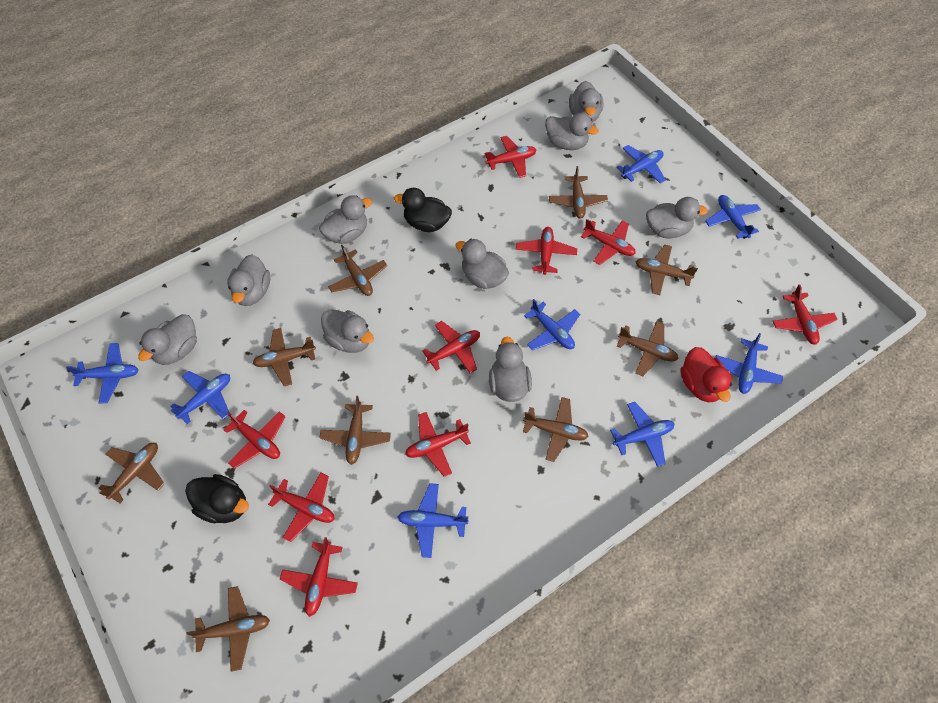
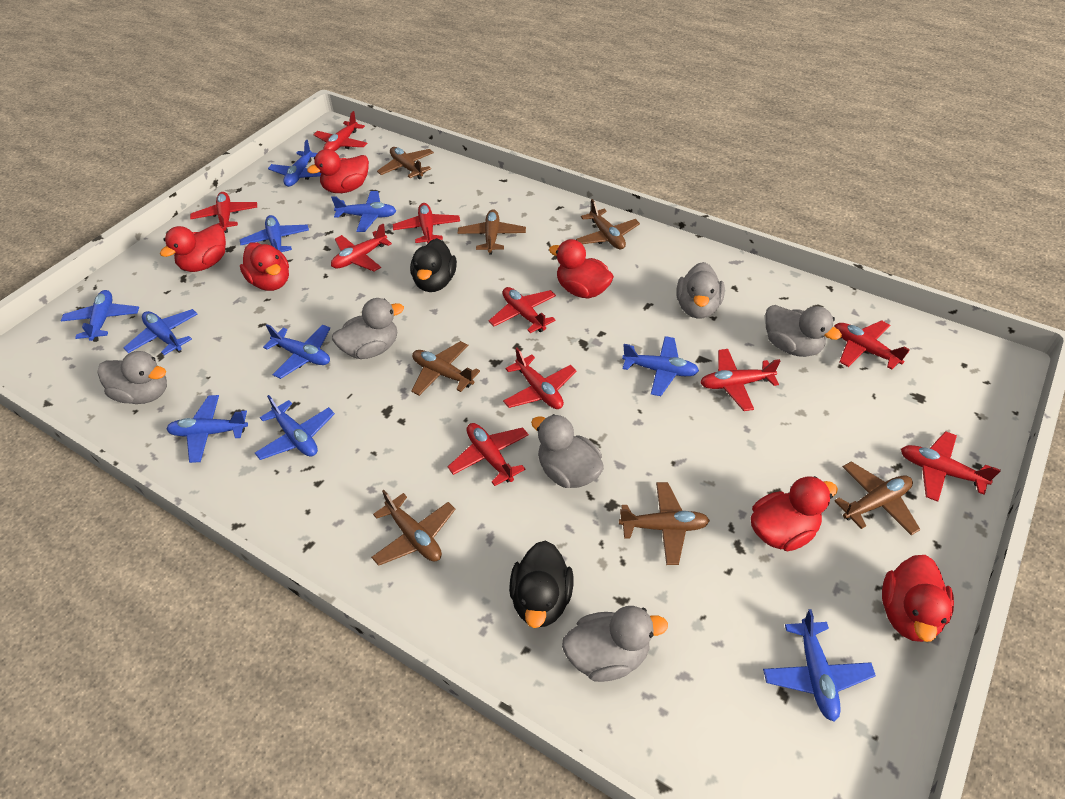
blue plane: [66,343,138,404] [170,371,230,424] [398,483,468,558] [524,299,580,350] [610,402,674,467] [616,145,666,183] [705,195,761,239] [715,333,783,394] = 8 -> [61,290,139,342] [123,309,197,355] [166,395,248,463] [240,215,309,252] [255,395,335,460] [263,324,330,379] [268,140,321,187] [331,191,396,232] [622,336,699,396] [763,609,876,722] = 10
brown plane: [98,443,165,503] [186,586,270,672] [253,328,316,386] [319,396,391,465] [328,245,387,296] [523,397,589,462] [549,166,608,219] [617,321,679,376] [636,245,698,295] = 9 -> [371,490,455,566] [377,147,434,179] [411,341,480,396] [458,209,526,254] [576,199,640,249] [619,482,710,565] [834,461,921,535] = 7
grey duck: [138,314,197,365] [227,254,270,306] [319,195,372,244] [321,309,374,353] [455,239,509,289] [489,337,532,402] [545,113,599,150] [569,81,603,122] [646,197,708,239] = 9 -> [97,351,167,404] [332,298,404,359] [531,414,604,488] [562,606,668,682] [677,262,725,319] [765,305,842,357] = 6
red duck: [680,347,732,402] = 1 -> [160,224,226,272] [240,242,289,291] [307,149,369,193] [549,239,614,298] [751,476,838,551] [882,555,954,642] = 6
red plane: [224,410,286,469] [268,473,335,542] [280,537,358,617] [405,412,471,476] [422,321,480,373] [484,136,536,178] [516,227,577,275] [581,219,636,265] [772,284,838,345] = 9 -> [190,192,257,233] [313,111,367,151] [331,224,392,272] [393,203,460,243] [448,423,529,486] [489,287,556,333] [503,348,576,409] [700,349,780,411] [834,320,910,370] [901,431,1001,502] = 10

